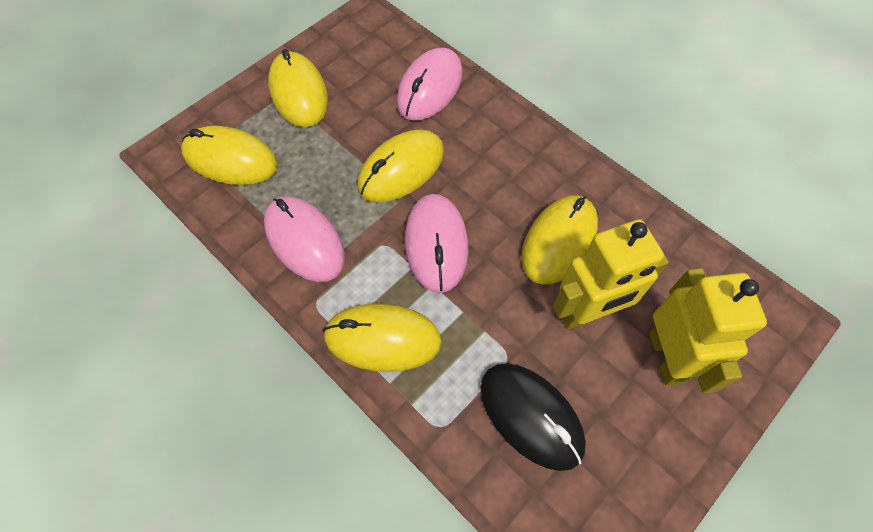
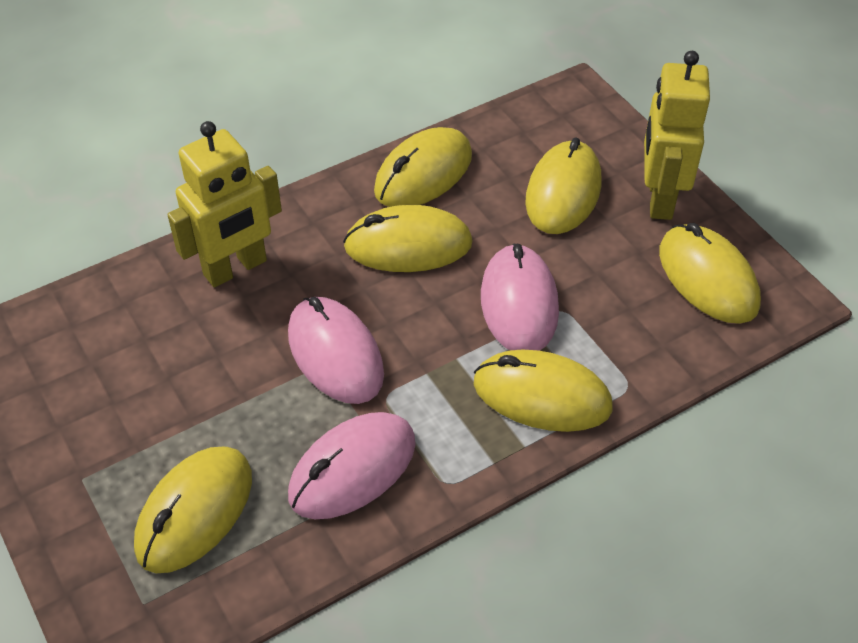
black mouse: [480,363,586,471] = 1 -> none = 0
yellow mouse: [181,126,278,185] [268,49,328,127] [323,304,442,372] [358,129,444,202] [521,195,598,285] = 5 -> [134,447,252,573] [343,205,473,272] [374,127,472,207] [474,350,613,432] [525,137,601,234] [659,223,761,324] = 6

